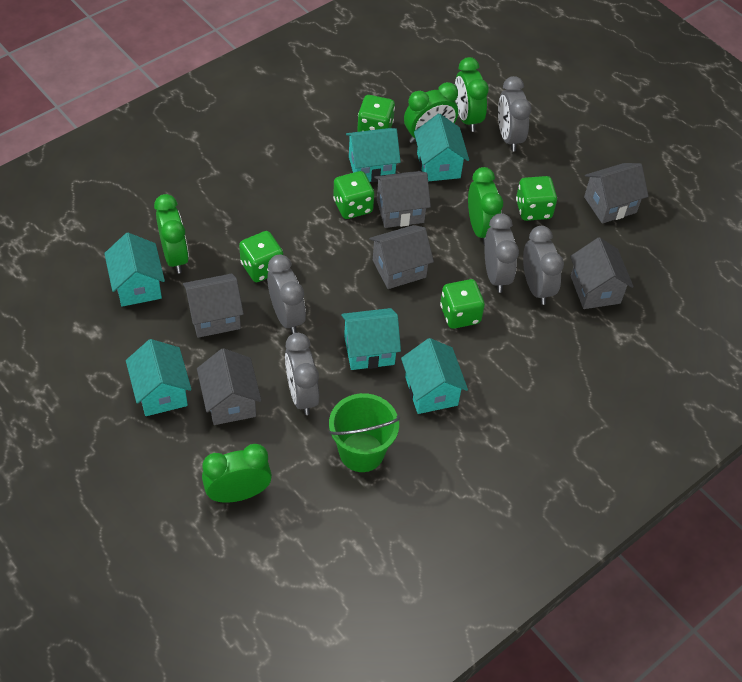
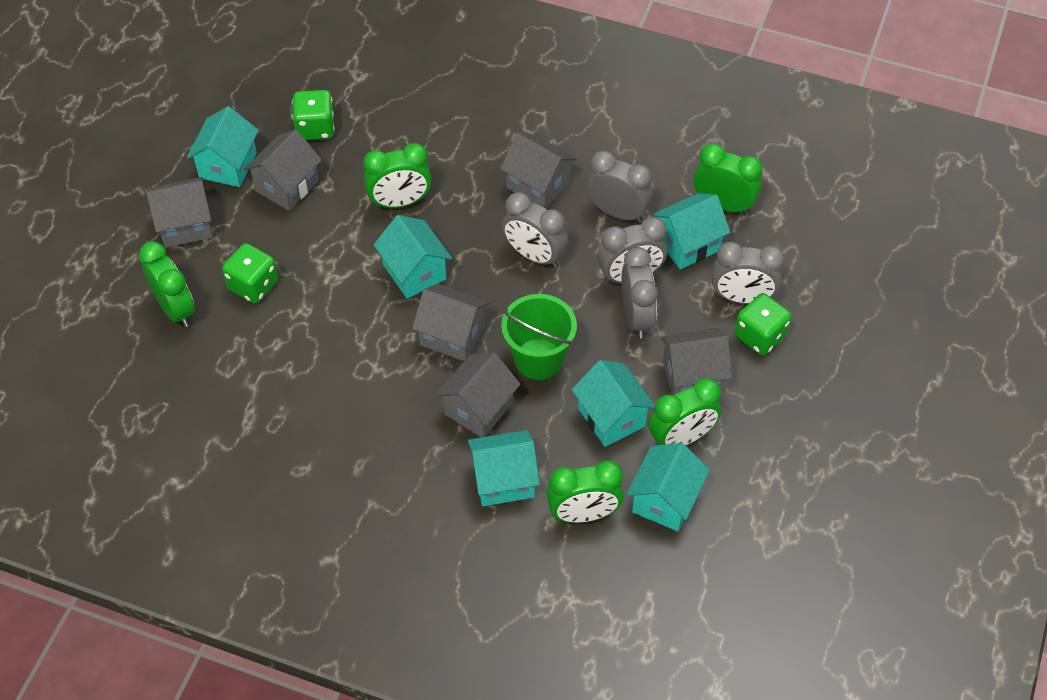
green dice: [239,231,283,282] [333,171,374,219] [357,95,395,132] [440,279,485,329] [516,176,557,221] = 5 -> [222,243,278,304] [292,90,335,140] [735,293,791,355] = 3

